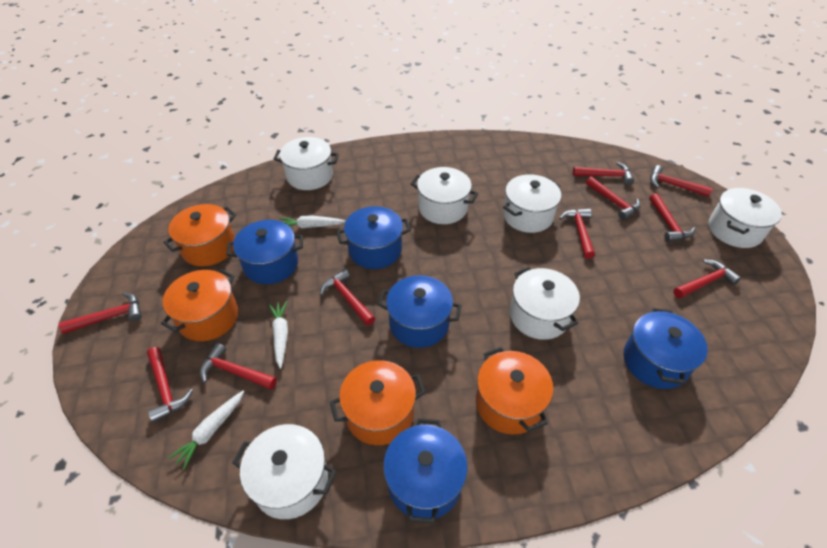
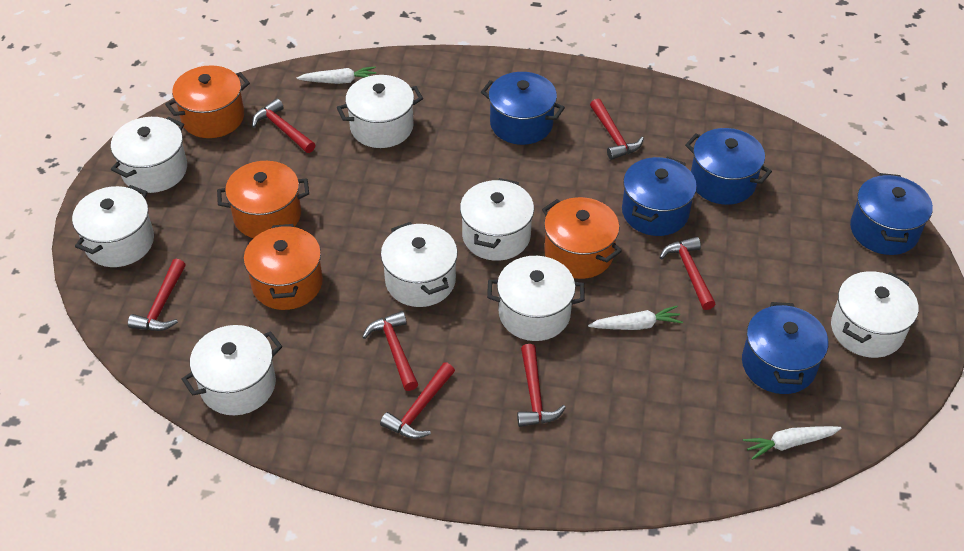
red hammer: [59,292,142,334] [147,347,193,423] [200,343,277,390] [320,269,375,326] [559,208,595,259] [573,162,634,185] [586,177,641,220] [649,193,695,242] [650,165,713,197] [673,259,741,298] = 10 -> [128,259,186,331] [252,99,315,153] [362,311,418,391] [380,362,455,439] [517,344,566,427] [590,99,644,160] [659,237,715,310] = 7
white pot: [233,424,336,519] [274,137,339,190] [411,167,478,224] [503,174,561,233] [510,267,580,340] [709,188,782,248] = 6 -> [72,185,154,267] [111,117,187,193] [181,325,282,415] [337,75,423,148] [381,222,458,307] [460,178,534,261] [487,256,585,341] [831,271,919,358] = 8

